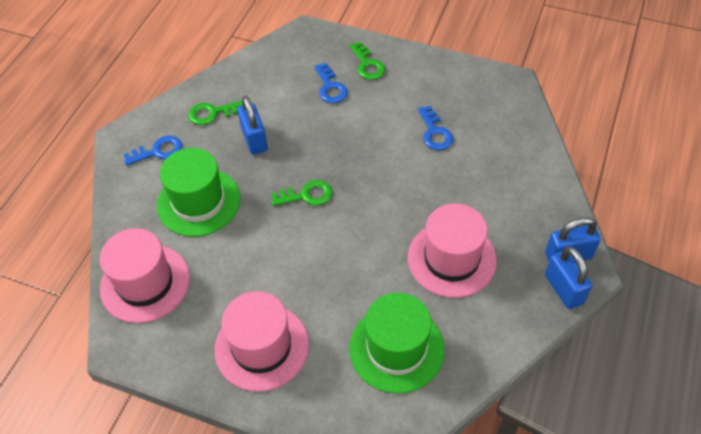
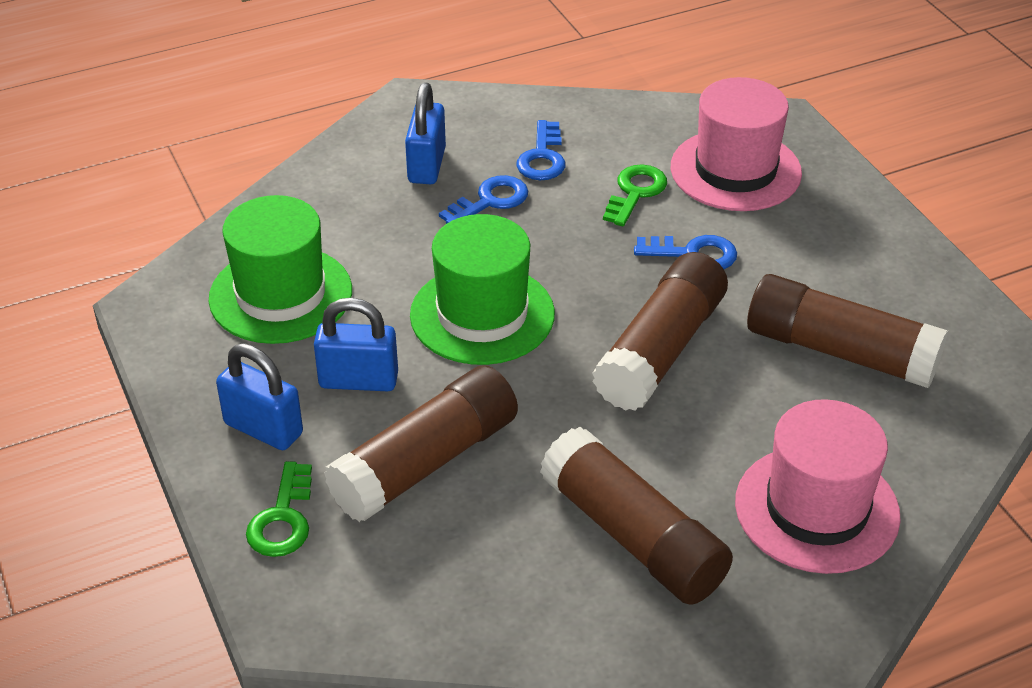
brown glue stick: none = 0 -> [324,365,518,522] [540,427,733,605] [592,252,728,411] [747,274,948,388] = 4
green key: [188,100,243,125] [271,180,332,206] [349,41,385,80] = 3 -> [246,461,312,557] [603,164,667,226] = 2
pink hat: [100,228,190,323] [215,291,309,392] [408,203,497,298] = 3 -> [671,77,802,211] [735,399,901,574] = 2

